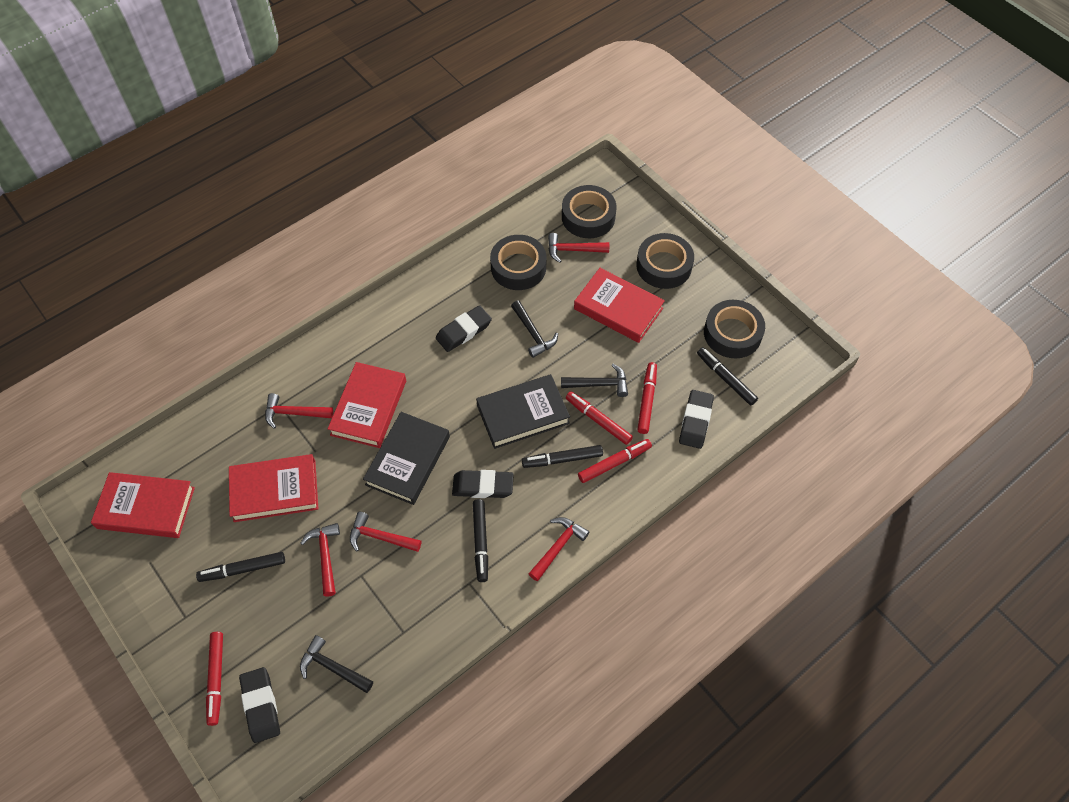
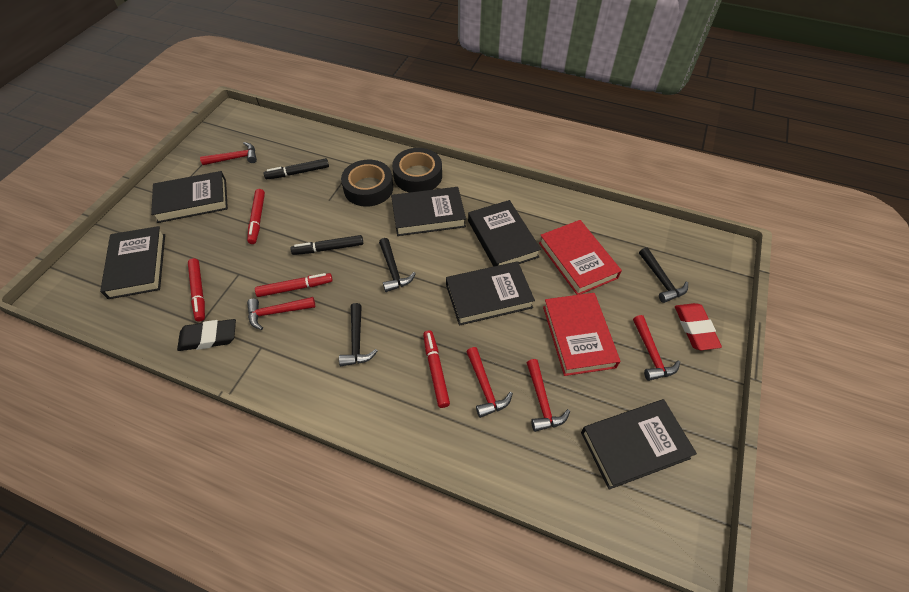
black book: [363,412,450,505] [476,374,570,449] = 2 -> [100,226,165,299] [151,171,228,223] [391,187,466,236] [446,261,535,326] [468,200,541,267] [581,399,697,489] = 6
black eraser: [239,667,280,743] [436,305,492,352] [452,470,514,498] [679,390,714,449] = 4 -> [177,319,236,351] = 1
black marker: [196,552,285,582] [473,499,488,582] [522,445,603,468] [697,347,758,405] = 4 -> [264,158,329,179] [290,235,363,255] = 2
black tape: [490,235,546,290] [562,185,616,238] [636,233,694,289] [704,300,765,358] = 4 -> [341,160,393,207] [392,148,442,193] = 2
red book: [91,472,195,538] [229,454,318,522] [328,362,406,448] [574,268,665,343] = 4 -> [539,220,622,295] [543,293,620,376] = 2
red eraser: none = 0 -> [675,303,722,350] = 1

